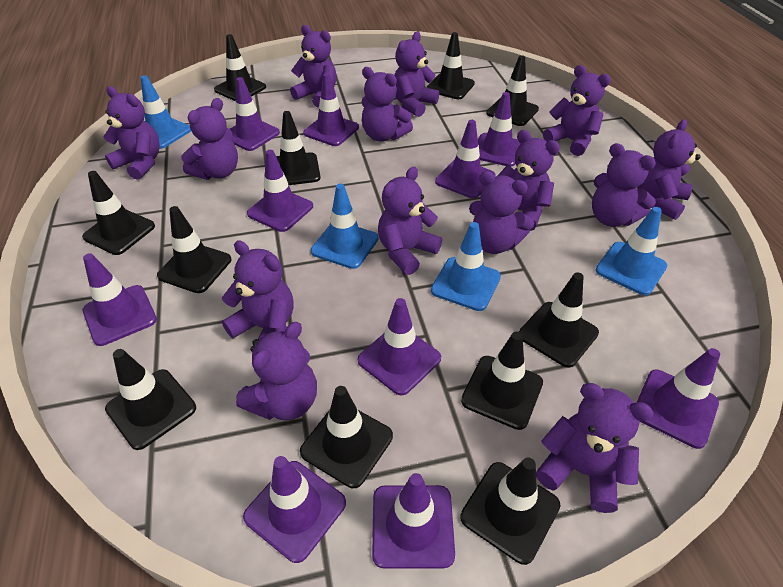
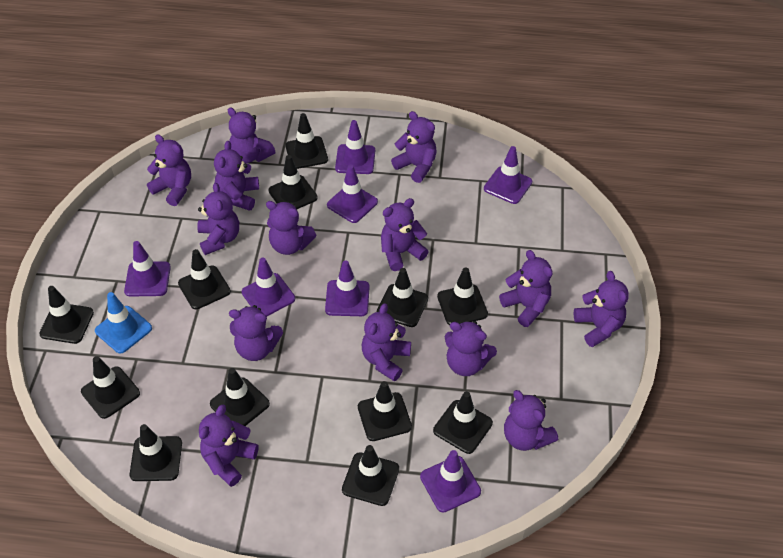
black traffic cone: [82,171,155,255] [105,349,196,450] [157,206,231,293] [214,34,266,101] [276,111,321,185] [300,386,393,488] [426,32,475,99] [460,458,560,565] [461,332,543,430] [486,55,539,126] [519,272,599,368] = 11 -> [39,286,94,344] [81,356,140,419] [130,424,182,481] [178,249,231,309] [210,368,270,426] [268,155,318,209] [285,113,328,169] [342,445,399,506] [358,381,412,441] [377,268,428,327] [433,391,493,454] [437,267,488,325] = 12
blue traffic cone: [141,75,191,149] [311,184,378,269] [431,222,501,311] [596,207,667,295] = 4 -> [95,292,152,354] = 1
purple traffic cone: [83,253,157,346] [230,77,280,151] [243,456,346,563] [247,150,313,232] [303,73,359,146] [358,298,441,396] [372,473,455,569] [435,120,495,198] [478,92,521,166] [637,348,720,449] = 10 -> [124,241,171,297] [242,257,295,316] [325,260,370,316] [327,164,378,223] [335,120,375,174] [420,450,481,513] [484,146,532,204] = 7

